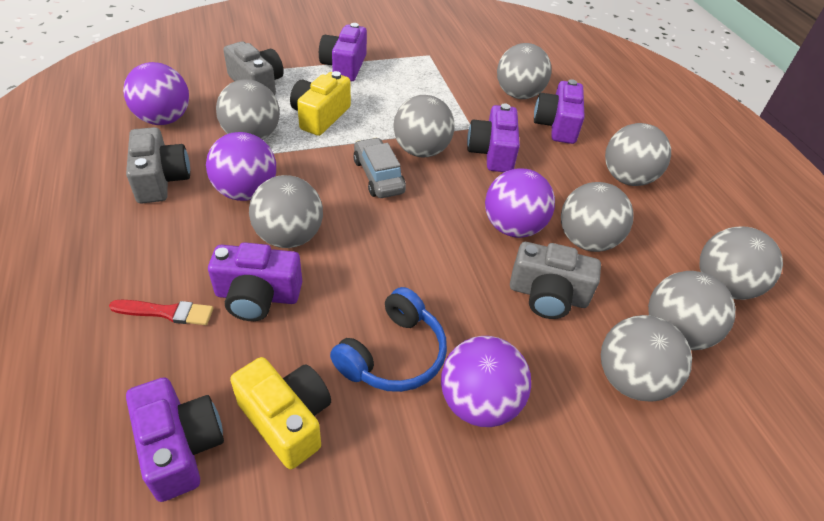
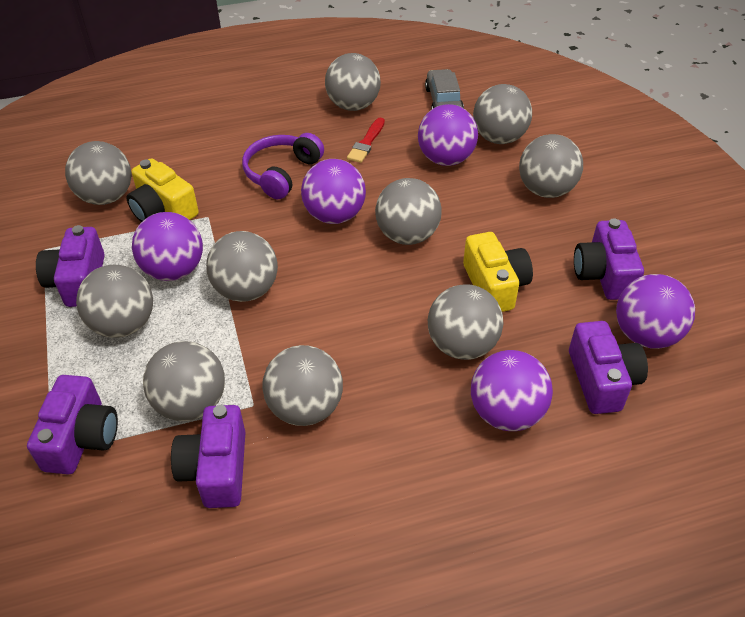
blue headphones: [330,287,447,392] = 1 -> none = 0
grey ball: [216,79,280,140] [249,175,323,248] [394,95,455,158] [497,43,552,99] [561,182,634,252] [601,315,692,402] [605,123,671,186] [648,271,736,350] [700,227,783,300] = 9 -> [65,141,132,205] [76,265,153,338] [143,341,225,421] [206,231,278,302] [262,345,343,426] [325,53,381,111] [375,178,442,245] [428,284,503,360] [473,84,532,144] [519,134,583,198] = 10
grey camera: [126,127,190,203] [223,41,284,95] [510,242,601,319] = 3 -> none = 0
purple ball: [123,62,189,125] [206,132,276,201] [441,336,531,427] [485,168,555,238] = 4 -> [132,212,203,281] [301,159,366,224] [418,104,478,166] [471,350,553,431] [616,274,695,349] = 5
purple headphones: none = 0 -> [242,133,324,199] = 1

